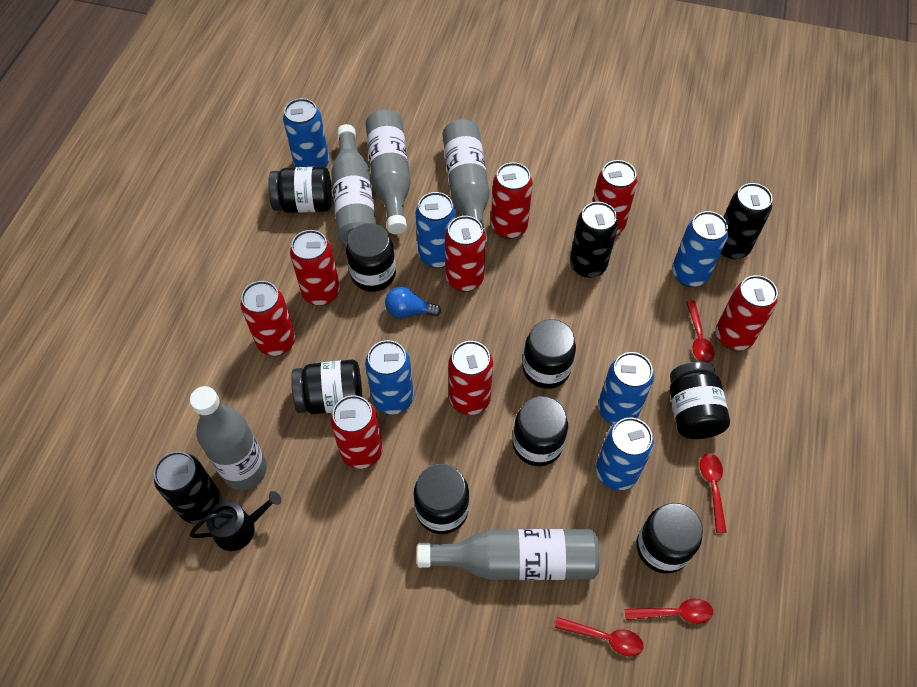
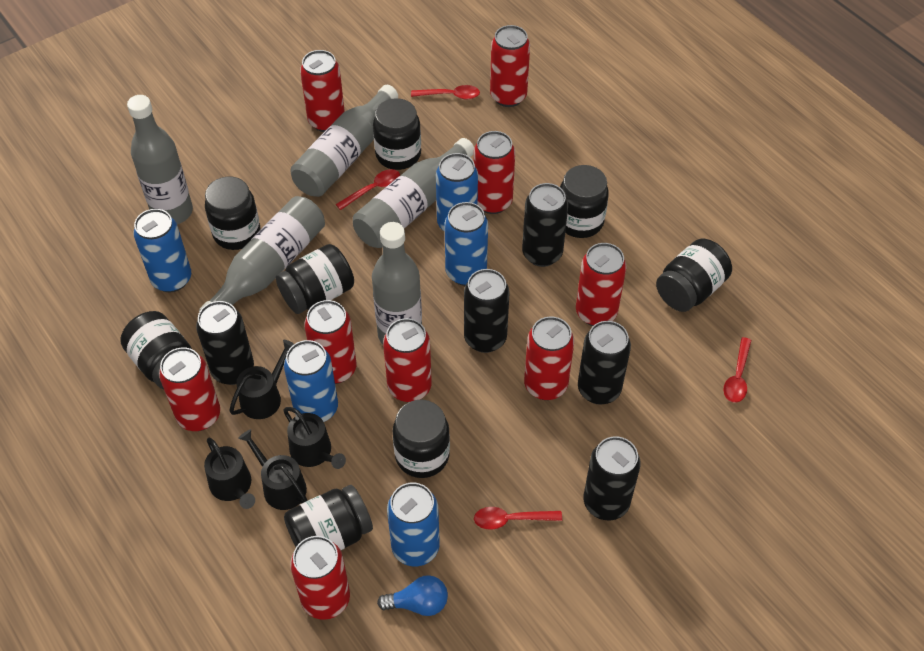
black can: [154,451,221,524] [570,202,618,278] [721,183,772,259] = 3 -> [196,301,254,385] [464,269,510,353] [522,183,568,267] [578,321,631,405] [583,436,641,520] = 5
black watering can: [190,491,281,551] = 1 -> [204,438,255,509] [229,340,294,419] [238,429,308,510] [283,407,346,469] = 4
blue can: [283,98,329,167] [365,340,414,415] [416,192,456,268] [596,417,654,491] [598,352,654,425] [672,211,728,287] = 6 -> [134,209,191,292] [284,340,338,422] [387,483,440,566] [436,153,478,231] [445,202,488,286] = 5
red can: [240,281,295,356] [290,230,340,306] [330,395,383,469] [445,216,486,292] [448,341,493,415] [491,162,533,239] [593,160,637,234] [716,275,778,350] = 8 -> [159,347,220,431] [290,536,350,620] [300,50,345,132] [304,300,356,384] [383,318,432,402] [473,131,515,214] [490,25,530,107] [524,316,574,400] [576,243,627,326] = 9

